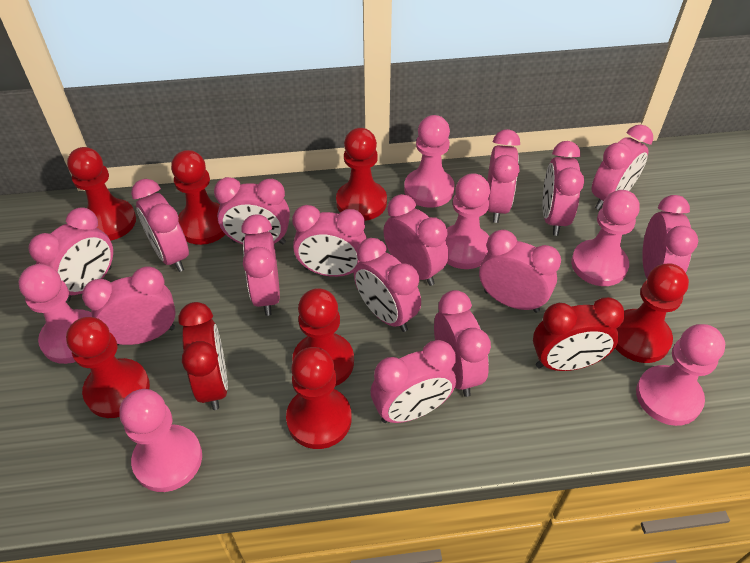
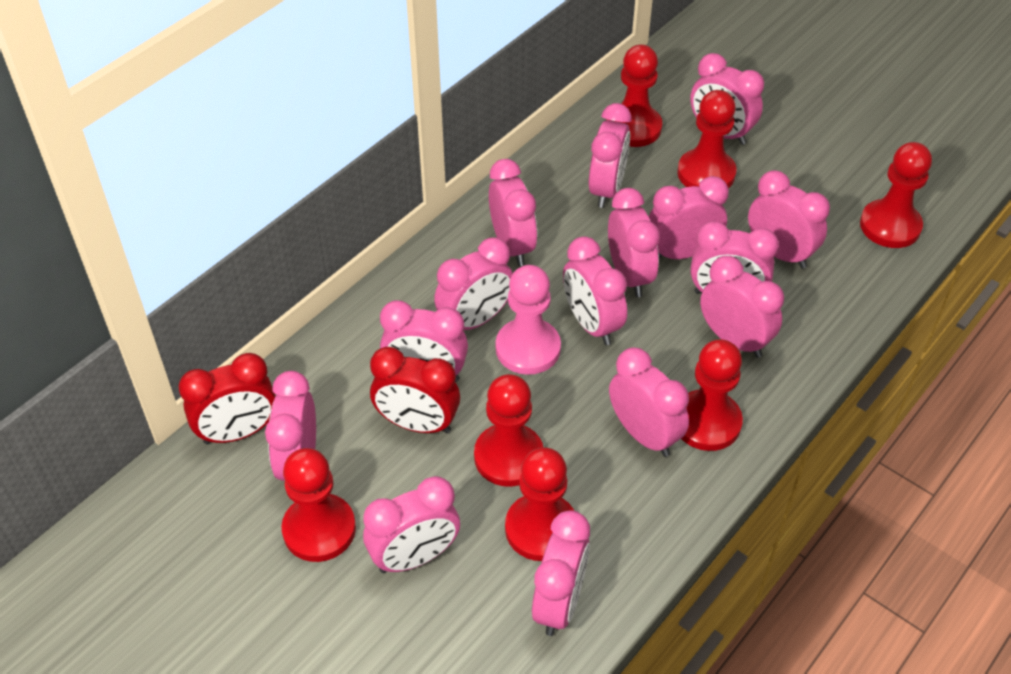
pink pawn: [19,264,92,364] [119,389,202,492] [404,115,455,208] [445,173,490,269] [571,190,640,286] [636,324,725,426] = 6 -> [496,265,561,375] = 1

